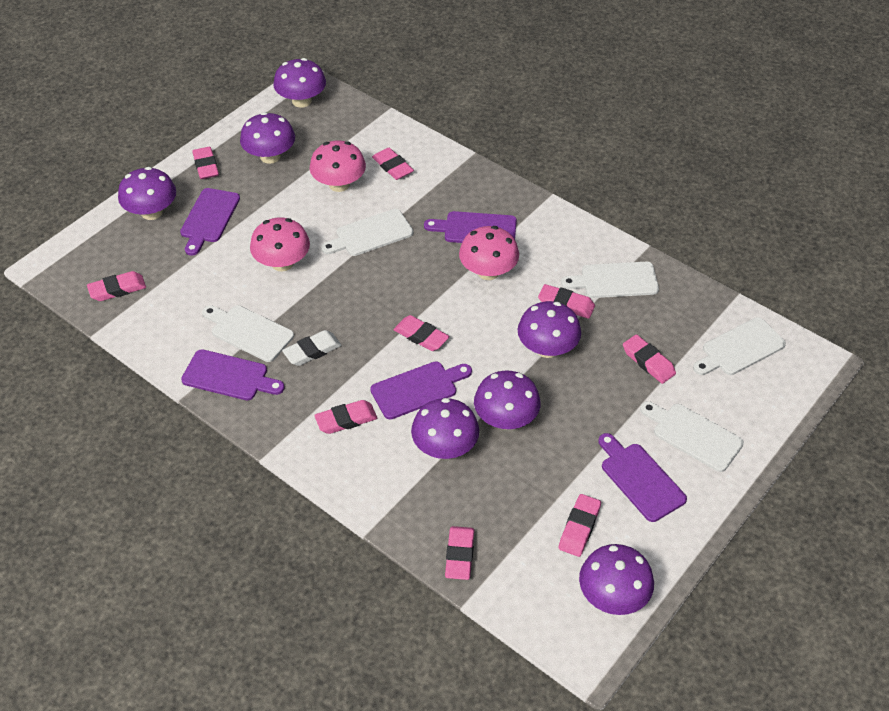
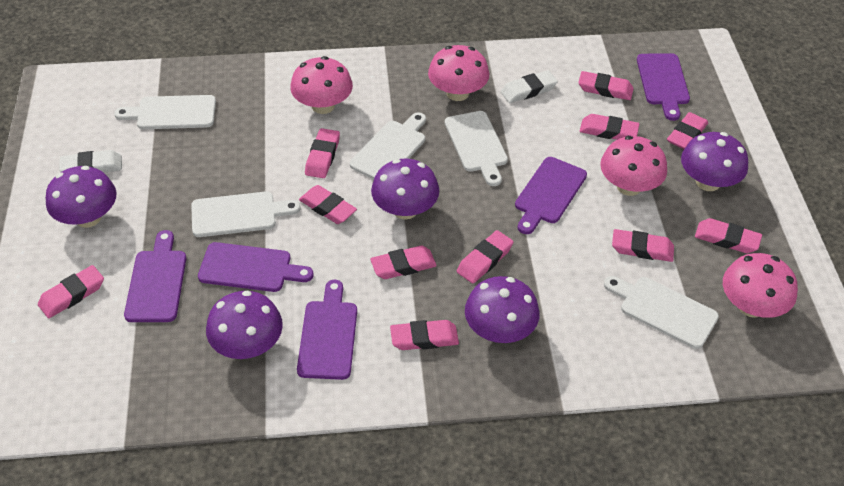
pink eraser: [87,271,146,301] [192,147,219,179] [314,400,377,434] [372,148,414,180] [394,315,450,351] [445,526,474,580] [538,284,595,319] [559,494,601,557] [623,334,676,384] = 9 -> [38,265,104,318] [299,185,357,224] [305,128,340,178] [370,246,437,279] [390,320,459,350] [457,230,514,283] [578,71,634,100] [580,114,639,140] [612,229,674,262] [667,112,708,149] [695,218,762,253] = 11
pink mushroom: [250,218,310,271] [310,140,366,192] [459,226,519,280] = 3 -> [290,56,353,114] [428,45,489,101] [600,136,667,196] [723,253,798,318] = 4
purple mushroom: [118,167,176,220] [240,112,295,164] [274,58,326,108] [411,398,479,459] [474,370,541,429] [518,301,581,358] [579,544,654,615] = 7 -> [46,166,116,228] [206,291,283,359] [371,158,439,220] [465,276,540,343] [681,132,748,191] = 5
white eraser: [282,330,342,366] = 1 -> [59,150,122,173] [501,70,558,103] = 2

